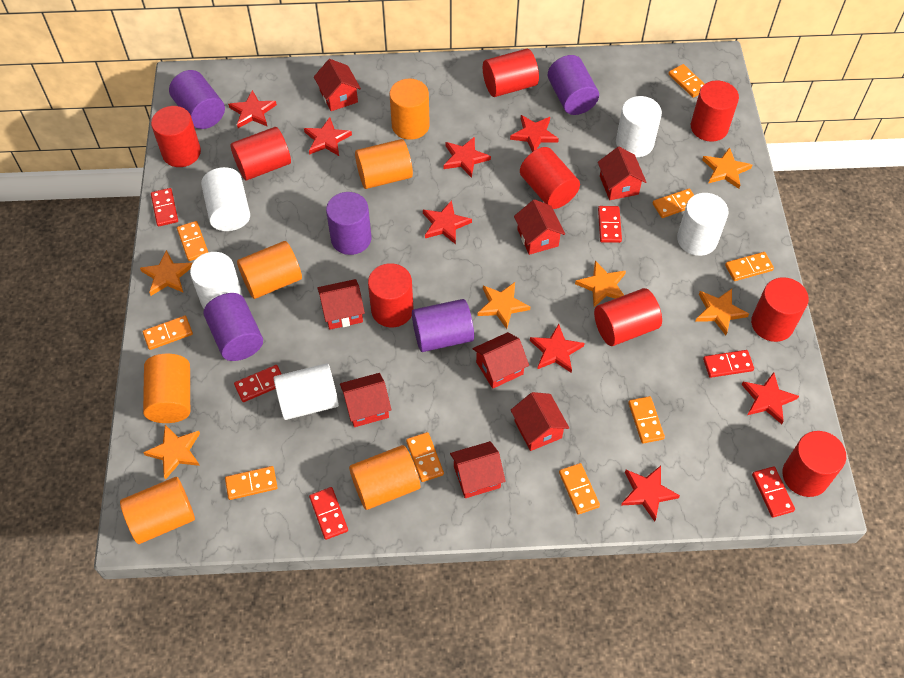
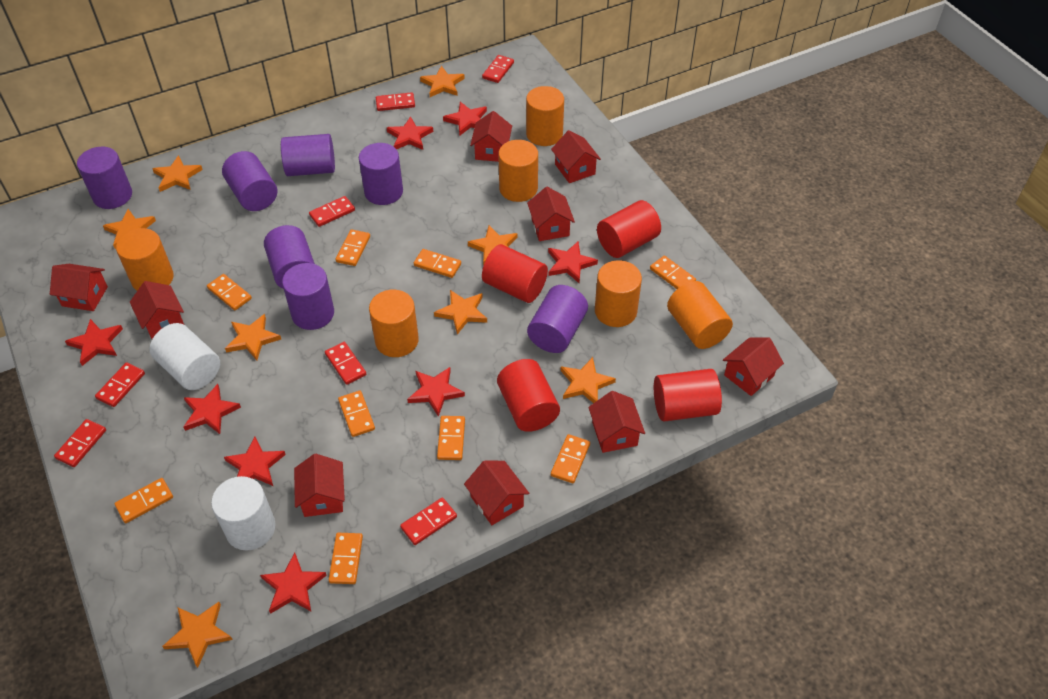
orange star: [140,250,192,296] [143,425,200,480] [477,282,530,329] [575,261,626,307] [695,289,749,335] [702,147,752,189] = 6 -> [103,209,156,249] [153,155,203,192] [162,602,233,668] [225,314,281,360] [420,66,465,97] [434,290,487,334] [468,225,518,266] [560,357,616,403] = 8
purple cylinder: [169,70,225,129] [204,293,263,361] [326,192,371,255] [412,299,474,352] [548,55,599,115] = 5 -> [77,147,132,209] [222,151,277,211] [264,225,315,289] [281,134,335,176] [282,263,334,330] [359,143,403,205] [527,285,588,353] = 7
red cylinder: [151,106,201,167] [231,127,291,180] [368,263,413,327] [483,49,539,97] [520,147,580,209] [594,288,662,346] [691,80,739,142] [751,277,809,342] [783,431,846,497] = 9 -> [482,244,548,303] [497,359,560,432] [597,200,661,258] [654,369,722,422] = 4
red domino: [151,188,178,227] [234,365,281,402] [309,487,348,540] [598,206,622,243] [703,350,754,378] [752,466,795,518] = 6 -> [54,419,106,467] [95,362,145,407] [309,196,355,227] [325,342,366,385] [376,92,415,111] [400,497,457,545] [482,55,514,83] = 7
red house: [314,59,361,111] [317,279,365,330] [340,373,392,427] [450,441,506,498] [473,332,529,389] [511,392,569,451] [514,199,565,255] [598,147,646,200] = 8 -> [50,264,108,311] [130,281,184,339] [294,454,345,517] [464,460,529,525] [470,111,512,162] [527,187,575,241] [551,130,601,183] [588,391,645,453] [723,338,784,396] = 9
white cylinder: [190,252,243,308] [201,167,250,231] [274,363,339,420] [616,96,662,157] [677,193,729,256] = 5 -> [149,323,220,390] [211,476,276,550] = 2

